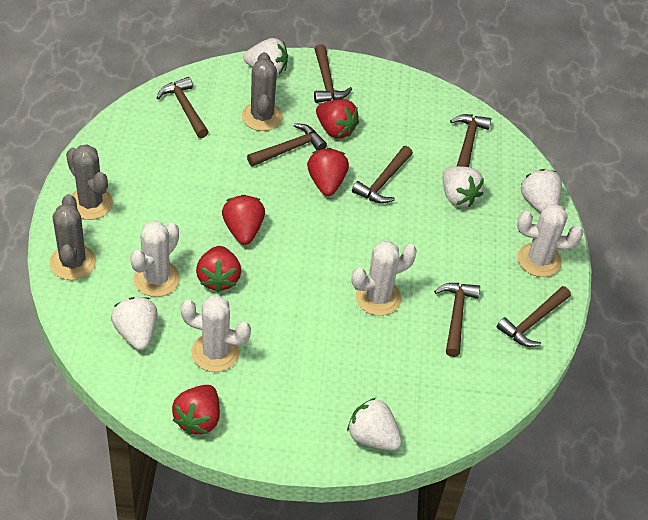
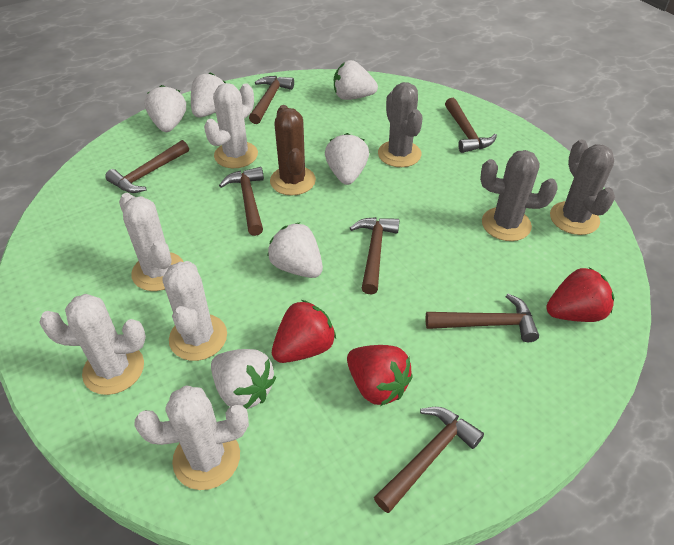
brown cactus: none = 0 -> [270,105,316,196] = 1
red strawberry: [172,385,220,435] [196,246,241,293] [222,195,265,245] [307,148,349,196] [316,99,359,139] = 5 -> [272,300,336,363] [347,345,413,406] [546,267,615,322] = 3
white cactus: [130,221,180,297] [180,296,251,372] [352,241,417,316] [517,203,583,277] = 4 -> [39,294,146,395] [119,193,184,291] [135,385,249,490] [163,261,227,361] [204,83,258,168] = 5
white strawberry: [111,297,158,350] [244,38,288,76] [347,398,402,451] [442,166,484,207] [521,169,562,213] = 5 -> [145,85,186,132] [191,73,226,117] [211,349,276,409] [268,223,323,278] [325,133,369,185] [334,60,378,100] = 6

